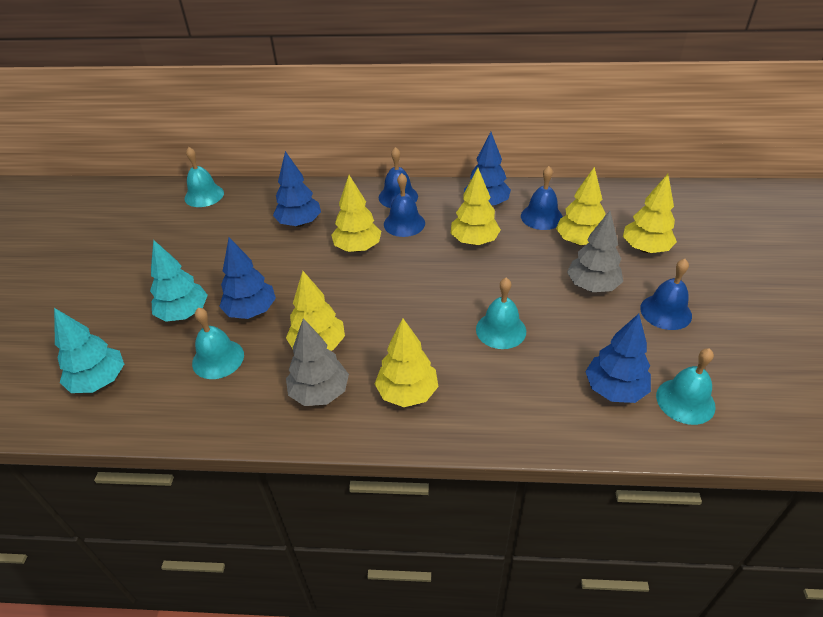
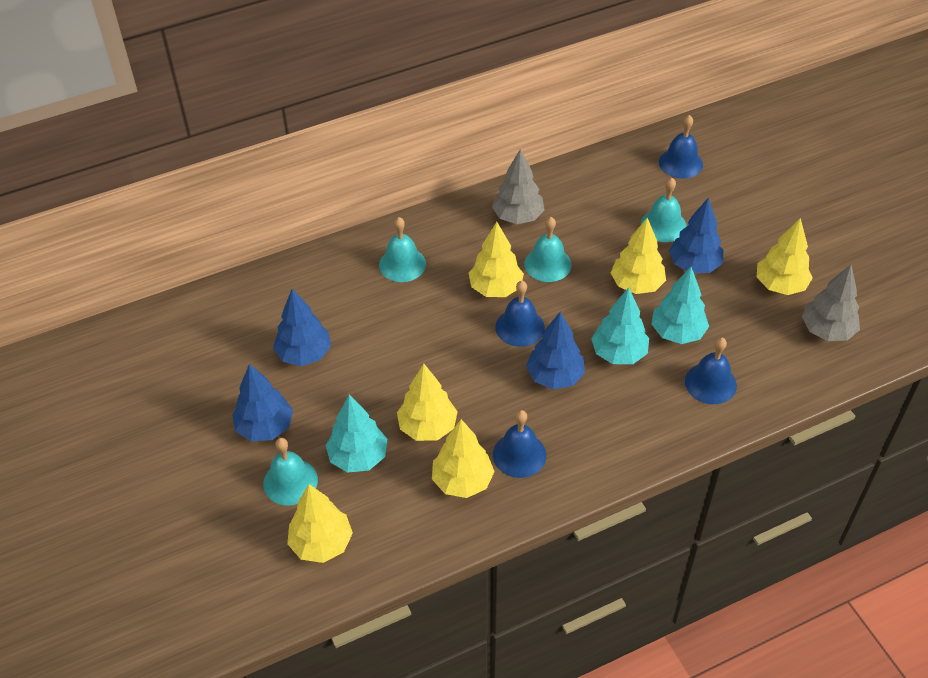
turquoise tree: [54,308,124,393] [150,240,208,322] = 2 -> [326,395,387,473] [591,288,649,364] [651,267,709,344] = 3

